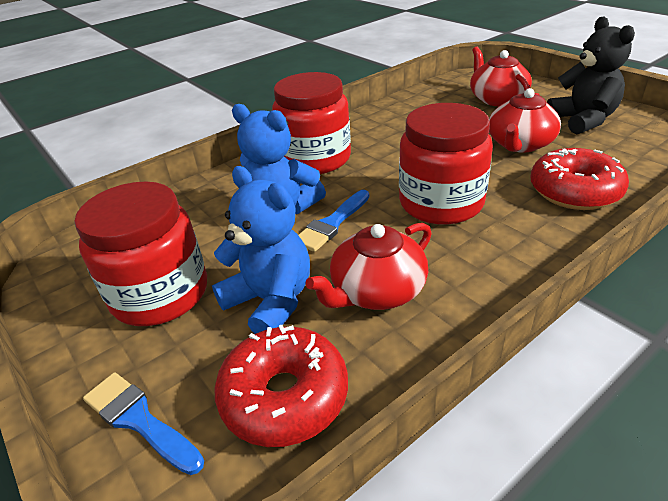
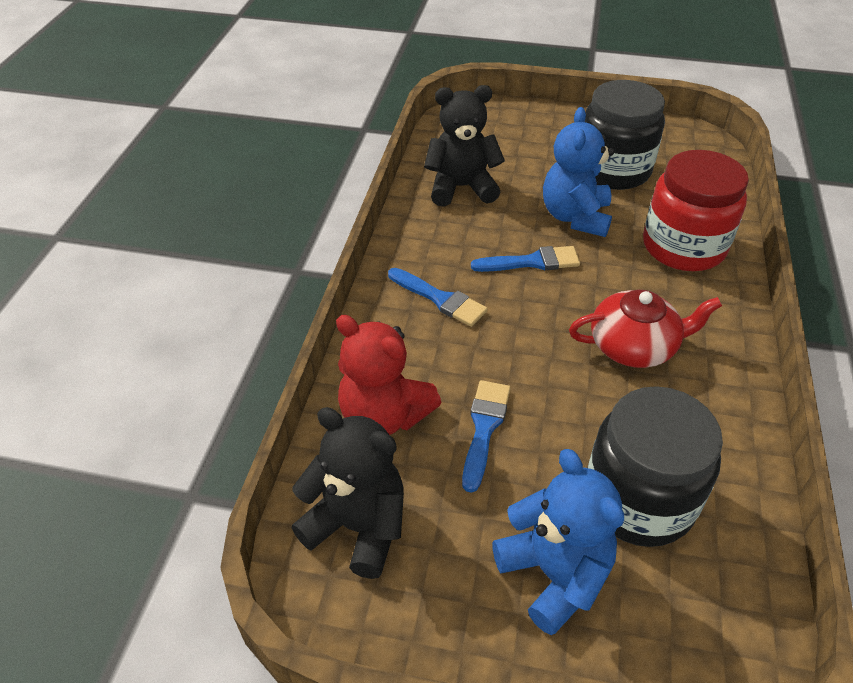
black jar: none = 0 -> [585,80,665,190] [588,386,723,547] = 2
black teddy bear: [547,16,635,134] = 1 -> [291,407,404,579] [424,85,505,206] = 2
blue brush: [83,372,204,475] [298,190,369,252] = 2 -> [388,268,488,327] [462,380,511,493] [471,246,580,272] = 3
red donut: [214,325,348,447] [530,148,629,210] = 2 -> none = 0
red jar: [74,181,207,326] [272,72,351,174] [399,103,493,225] = 3 -> [643,150,749,271] = 1
red teapot: [306,223,432,310] [470,47,532,106] [489,88,561,153] = 3 -> [569,290,722,368] = 1
red teddy bear: none = 0 -> [336,315,442,435] = 1

